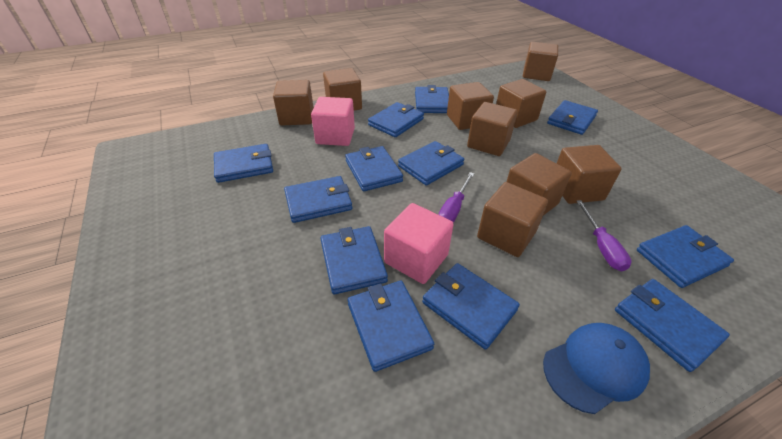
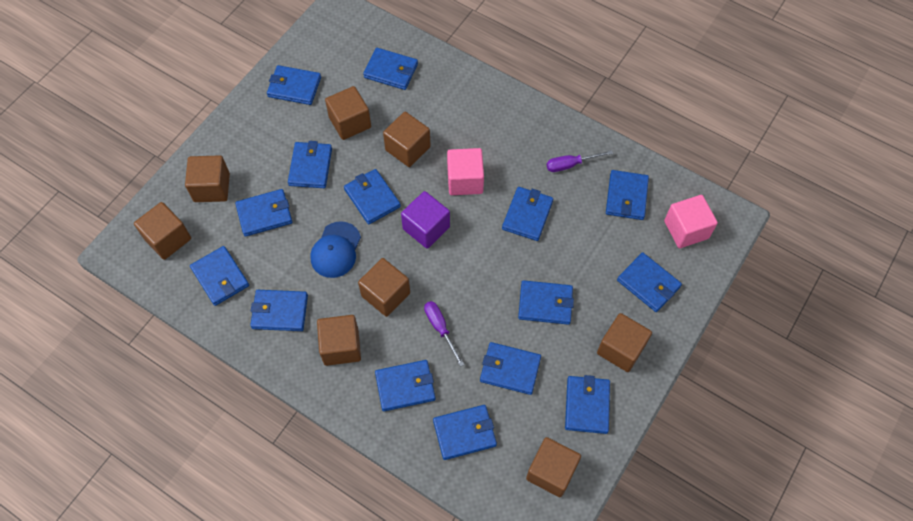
blue wallet: [214,144,273,183] [284,176,352,223] [320,226,388,294] [345,146,403,191] [348,281,434,372] [368,102,424,137] [398,141,464,186] [415,85,449,113] [422,263,520,350] [547,100,598,135] [615,279,730,372] [637,225,734,288] = 12 -> [190,246,249,306] [235,189,292,237] [250,290,308,331] [267,65,321,105] [288,141,332,188] [344,169,401,224] [363,48,418,90] [375,360,436,411] [433,405,497,460] [480,342,541,395] [502,187,553,241] [518,280,574,325] [565,375,610,434] [606,170,649,220] [617,252,682,312] = 15
brown cube: [273,80,314,125] [323,68,362,111] [447,82,494,130] [467,102,518,156] [477,182,548,257] [496,79,546,128] [507,153,572,216] [523,42,558,81] [556,145,622,204] = 9 -> [134,202,191,260] [185,155,230,202] [317,315,361,366] [325,86,371,140] [358,258,410,317] [383,112,431,167] [526,437,581,497] [597,313,652,372] = 8
purple cube: none = 0 -> [401,191,450,249] = 1

